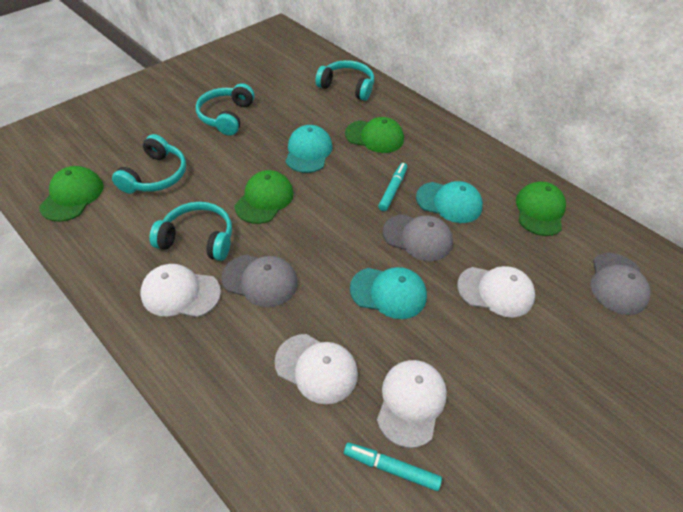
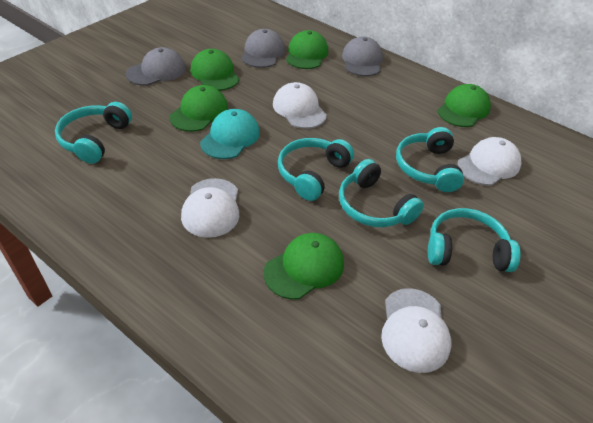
green cap: [39,166,103,222] [235,170,294,224] [345,117,404,153] [516,181,566,236] = 4 -> [169,85,228,132] [191,49,239,91] [264,233,344,299] [286,30,328,69] [438,84,491,127] = 5
turquoise cap: [286,125,332,173] [350,267,427,319] [416,181,483,223] = 3 -> [200,109,260,159] = 1
turquoise headphones: [112,134,186,194] [149,202,232,261] [196,83,255,135] [315,60,374,101] = 4 -> [55,102,132,164] [278,138,354,201] [339,159,424,227] [396,127,464,192] [428,208,521,272] = 5
turquoise marker: [344,443,442,491] [378,163,407,211] = 2 -> none = 0

